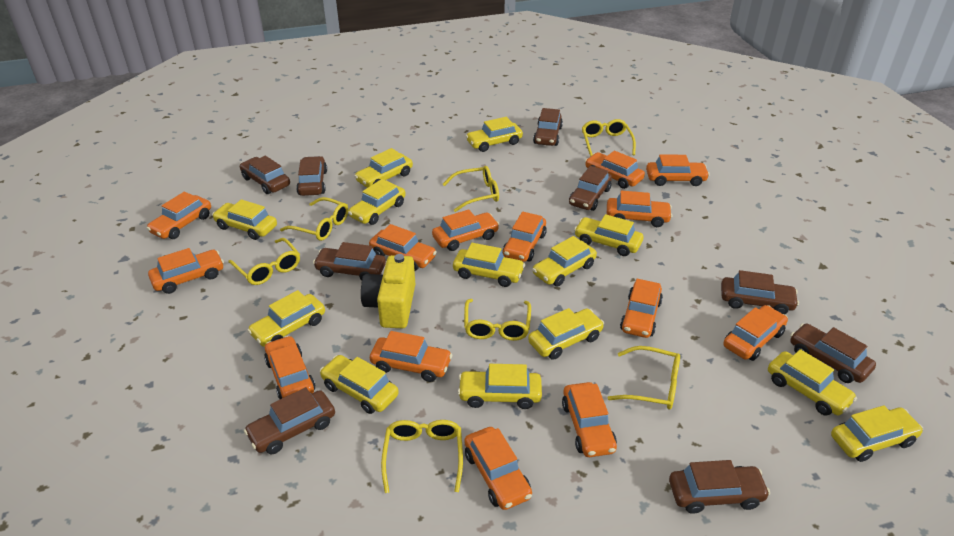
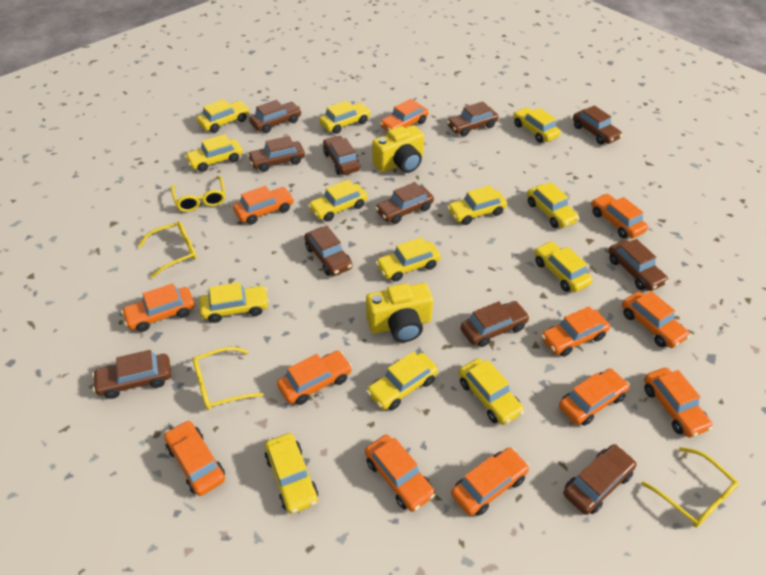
brown car: [239,156,290,194] [244,387,335,454] [296,156,327,196] [313,242,386,280] [533,108,563,146] [569,166,612,211] [669,460,770,514] [721,270,799,314] [790,323,876,383] = 9 -> [92,350,171,399] [248,136,305,172] [249,100,302,133] [304,226,352,276] [323,136,360,175] [375,182,434,224] [447,102,498,137] [460,301,530,347] [563,444,637,515] [573,105,622,144] [608,239,669,291] = 11
orange car: [146,192,211,239] [148,248,224,294] [264,336,316,399] [369,224,437,271] [370,331,453,382] [432,209,500,251] [464,427,532,510] [503,212,547,262] [562,382,617,457] [585,151,645,189] [607,191,672,227] [620,279,663,338] [646,154,710,186] [723,305,788,361] = 14 -> [121,283,195,332] [164,420,225,496] [233,186,294,224] [277,351,352,405] [365,435,435,512] [380,99,428,132] [451,448,530,516] [541,306,610,357] [559,369,630,426] [591,194,648,239] [622,291,690,348] [644,368,713,438] = 12
yellow camera: [361,254,415,328] = 1 -> [366,283,433,342] [372,125,424,173] = 2
yellow glasses: [228,238,300,285] [280,197,348,241] [381,420,463,493] [443,166,499,212] [464,299,531,341] [582,119,636,157] [608,346,680,409] = 7 -> [138,221,197,278] [171,176,225,212] [193,347,263,410] [642,447,739,527] = 4

